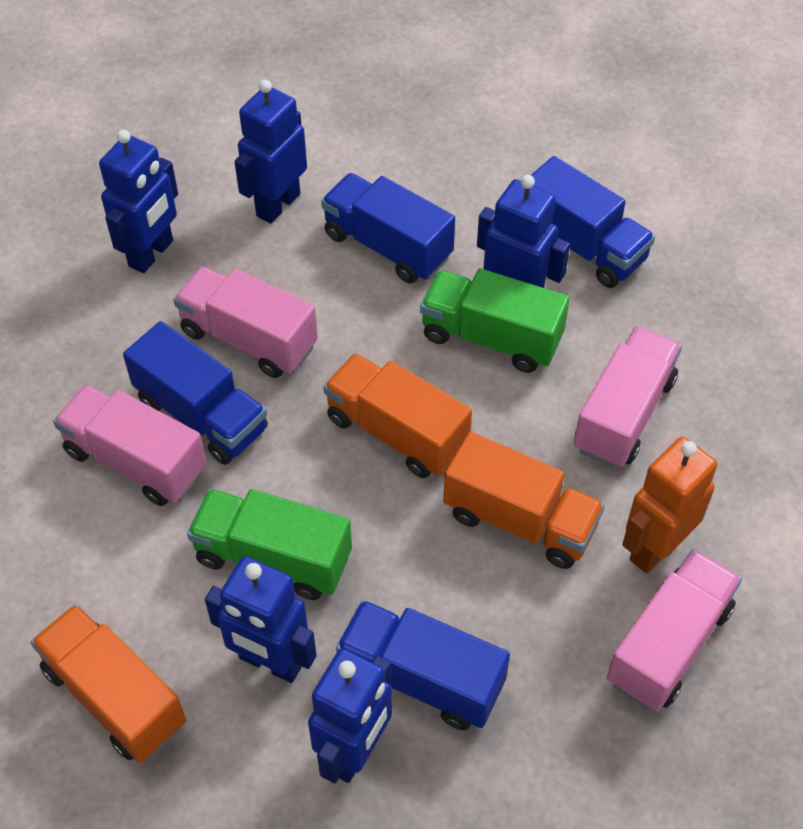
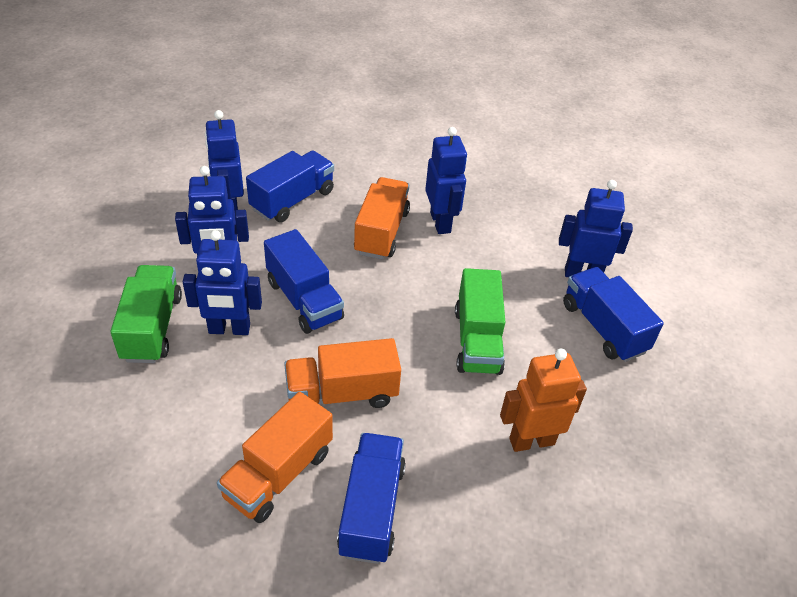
pink truck: [53,385,207,506] [173,267,318,378] [573,326,682,468] [607,549,742,712] = 4 -> none = 0

